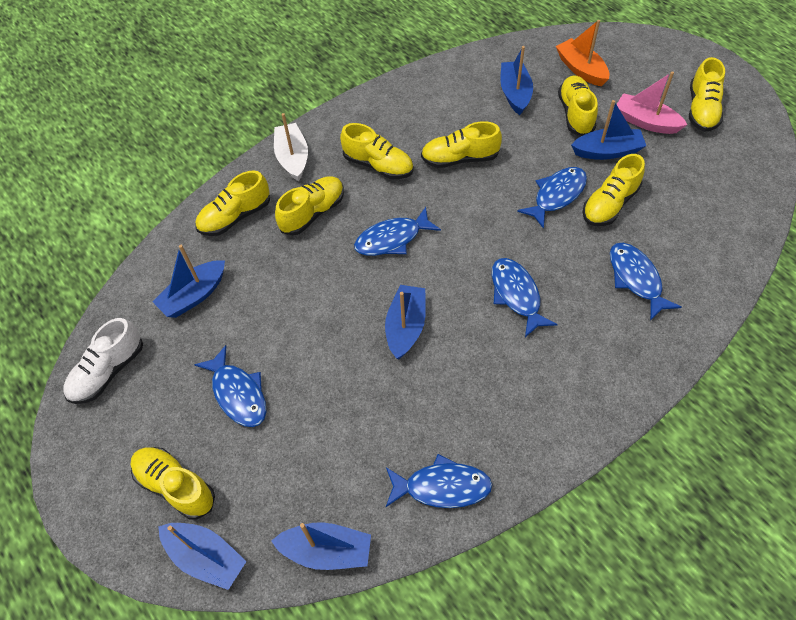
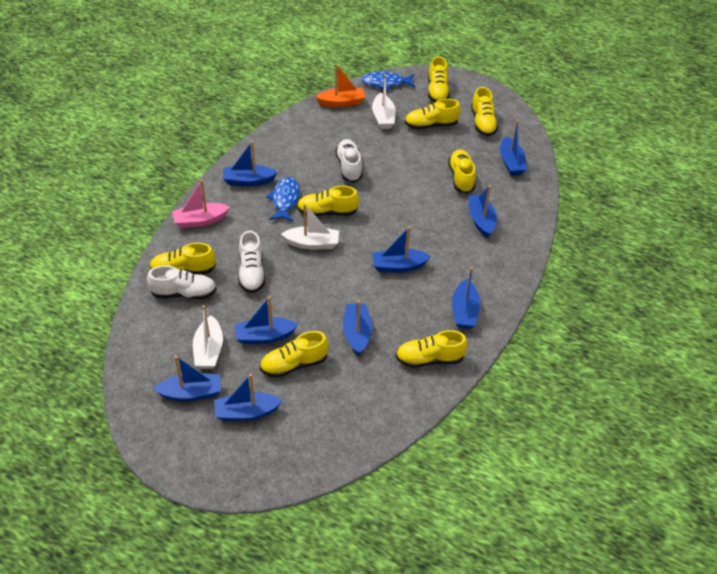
blue boat: [153,245,225,318] [158,523,247,590] [271,522,371,570] [385,285,426,359] [500,46,533,115] [571,100,646,160] = 6 -> [153,356,221,401] [214,374,283,421] [223,141,278,186] [234,297,298,344] [343,300,372,356] [372,226,431,273] [452,267,480,329] [468,185,497,238] [500,119,527,176] = 9
blue fish: [194,345,266,427] [354,207,441,256] [386,454,493,508] [492,258,558,337] [517,167,587,229] [610,243,682,321] = 6 -> [266,177,300,222] [361,72,415,91] = 2
white boat: [274,113,308,181] = 1 -> [193,305,223,369] [281,204,339,250] [372,75,396,129] = 3
white shoe: [63,318,143,404] = 1 -> [147,266,217,299] [238,231,266,293] [335,139,363,183] = 3

